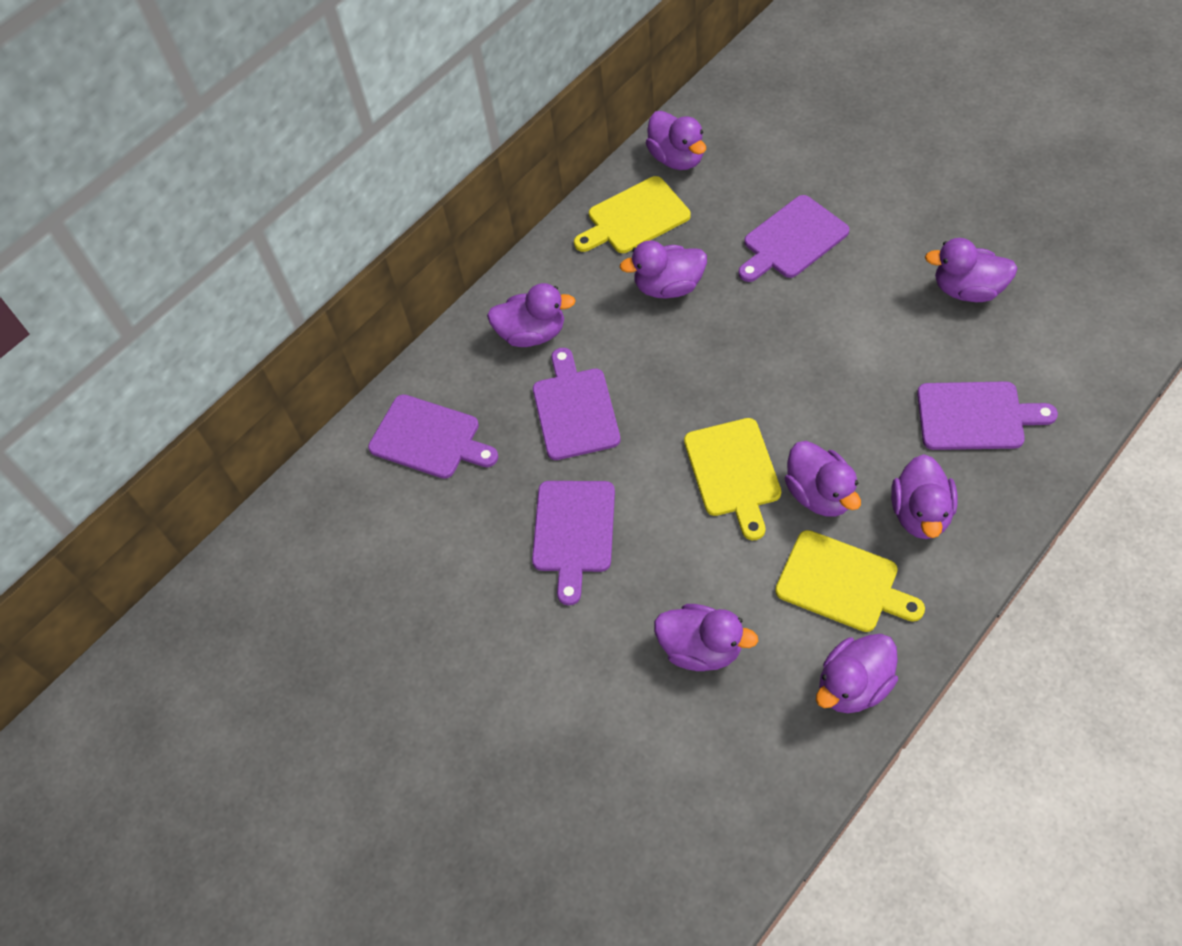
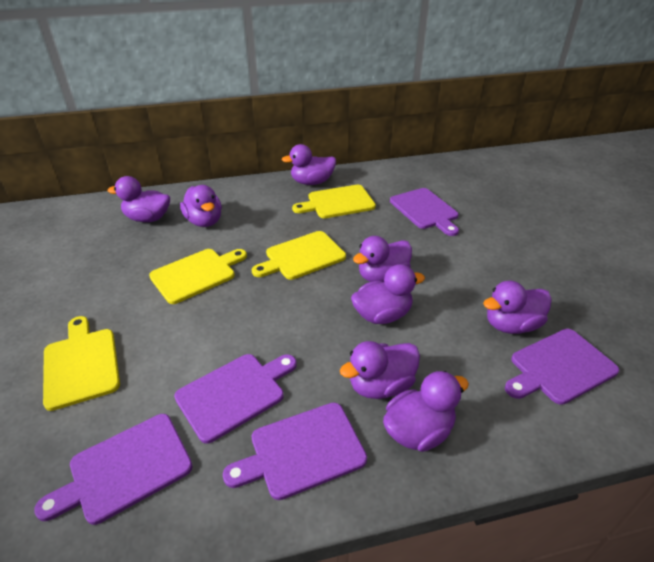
yellow cutting board: [574,176,691,253] [684,418,781,540] [775,530,925,632] = 3 -> [43,316,120,411] [149,249,247,304] [252,231,346,280] [292,185,376,218] = 4

